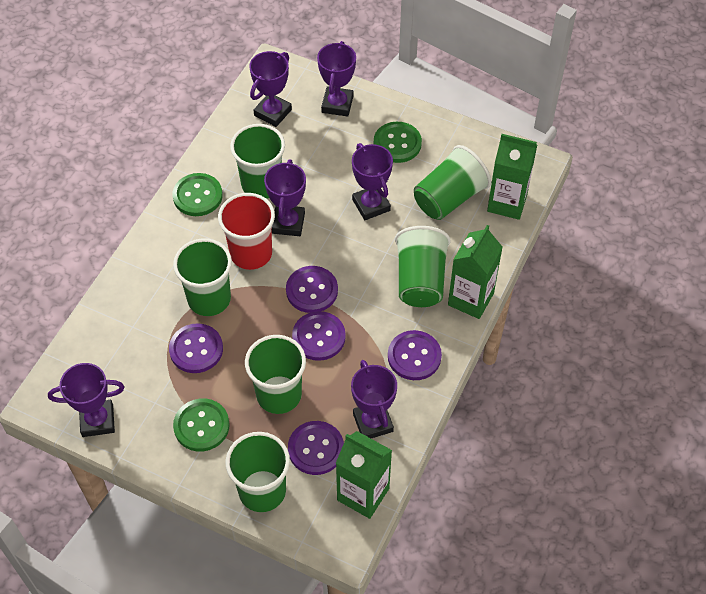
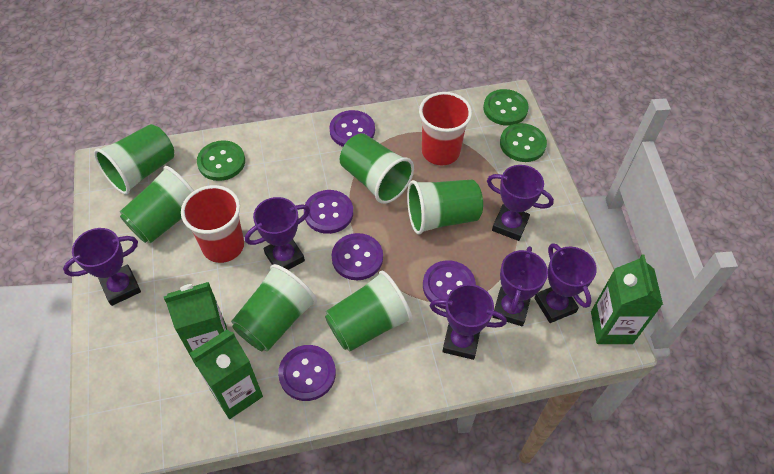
red cup: [218,193,275,270] = 1 -> [181,185,244,263] [419,92,472,166] = 2

